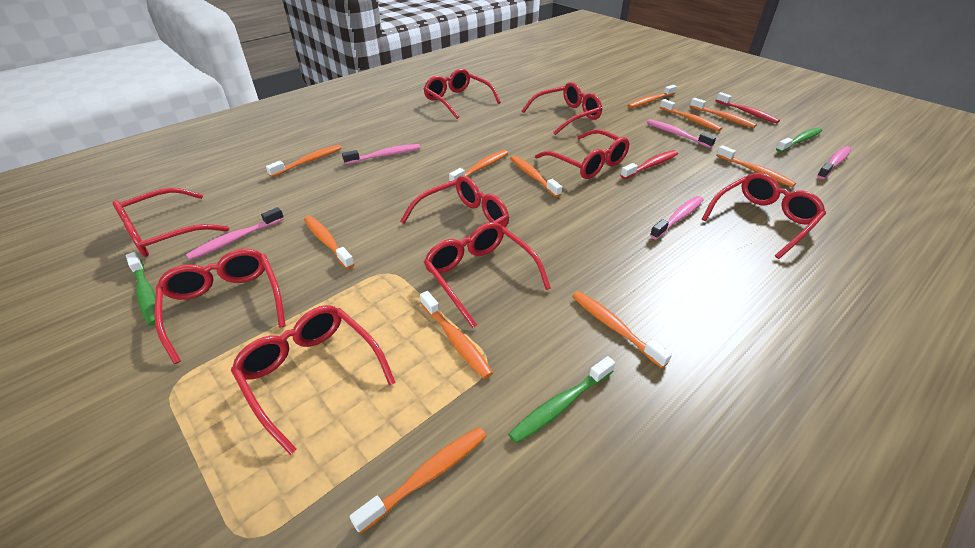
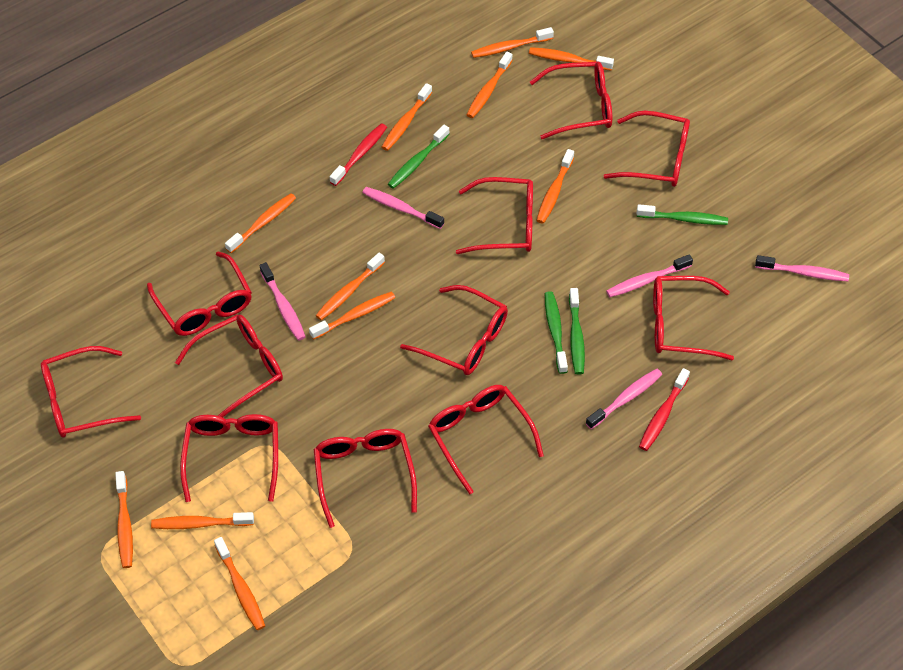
green toothbrush: [126,252,156,326] [508,356,615,444] [776,128,822,152] = 3 -> [388,125,449,189] [545,291,568,374] [569,288,585,375] [637,204,728,225] = 4
red glasses: [113,188,229,257] [154,249,286,364] [231,305,396,455] [400,176,509,247] [424,68,501,119] [424,222,551,328] [522,82,602,135] [535,129,629,179] [702,173,826,259] = 9 -> [41,346,141,438] [147,251,252,336] [175,315,283,417] [180,414,278,502] [314,429,417,528] [400,285,508,375] [428,385,544,495] [456,177,533,254] [530,62,612,139] [604,111,690,187] [653,276,734,360] = 11

